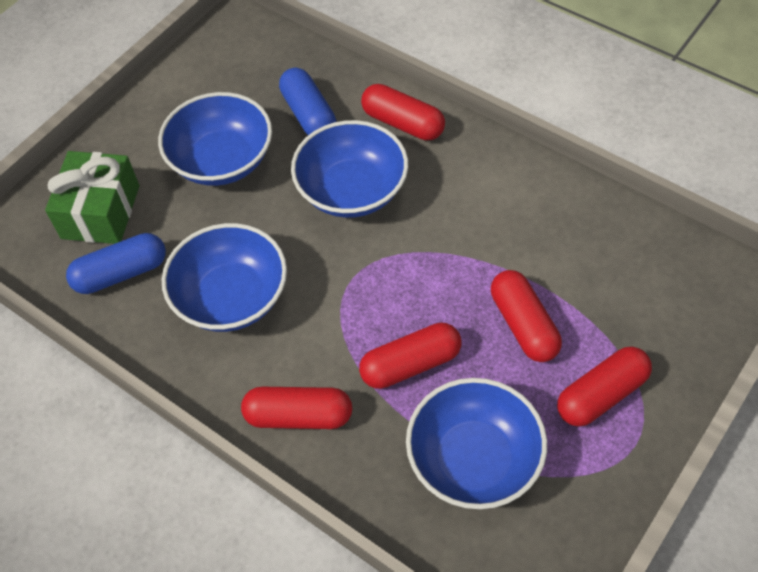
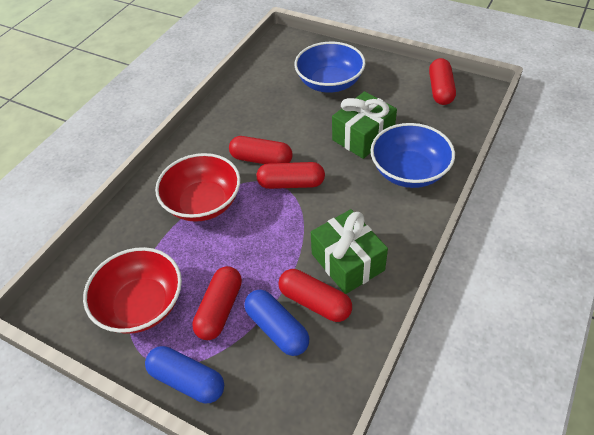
blue bowl: [158,92,272,186] [162,223,287,332] [291,120,408,218] [406,378,547,509] = 4 -> [294,42,365,93] [370,123,455,188] = 2
green gift: [45,151,139,244] = 1 -> [311,209,388,294] [332,91,397,159] = 2
red bowl: none = 0 -> [83,247,182,334] [155,153,240,222] = 2

